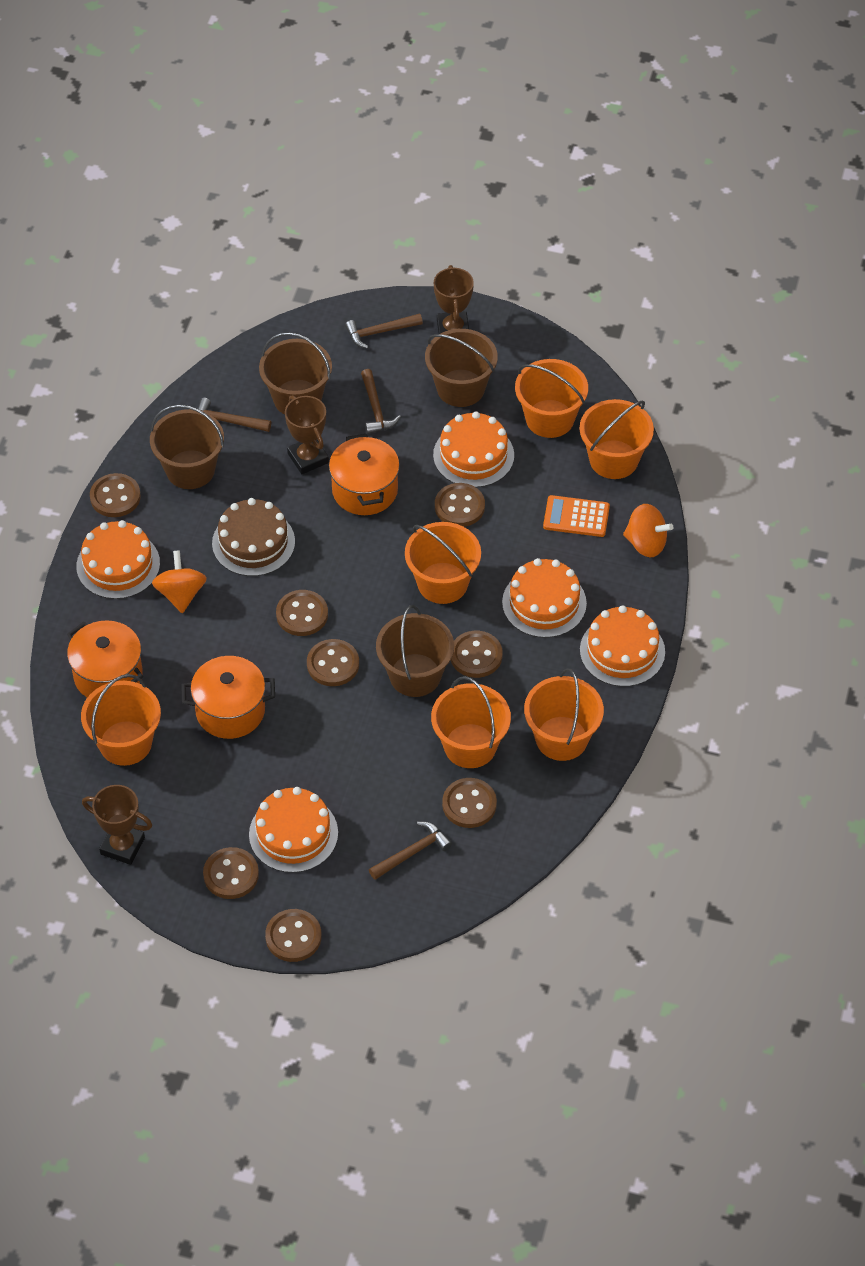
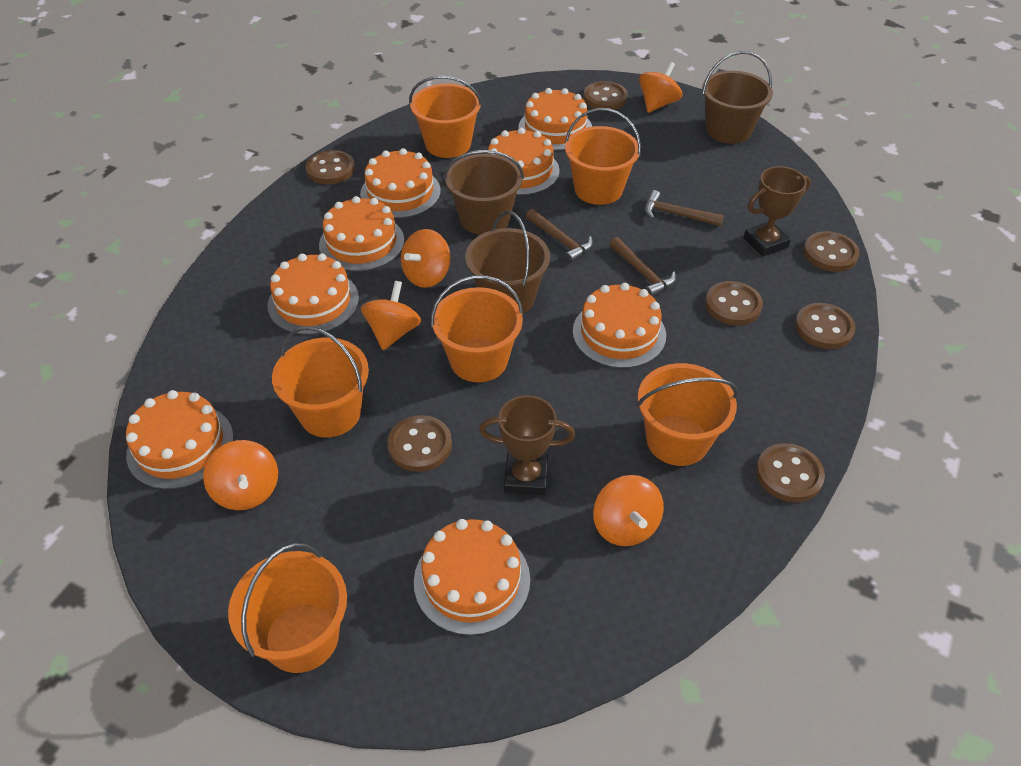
brown bucket: [150,405,224,489] [259,332,332,415] [376,605,454,697] [425,329,498,407] = 4 -> [444,150,524,235] [465,211,550,314] [702,51,773,144] = 3
brown button: [90,473,141,517] [203,847,259,899] [265,909,322,962] [276,590,328,636] [307,639,359,686] [435,483,485,527] [442,778,497,828] [451,631,502,678] = 8 -> [306,150,355,185] [388,415,452,472] [583,81,628,110] [705,281,763,326] [756,443,825,502] [795,303,856,349] [804,231,860,272] = 7
brown cake: [212,498,295,576] = 1 -> none = 0
brown hammer: [198,398,271,432] [345,314,423,349] [361,369,401,434] [369,822,452,880] = 4 -> [526,209,593,263] [610,237,676,297] [644,190,724,226] = 3
brown trophy: [82,785,152,865] [285,395,329,474] [434,265,474,334] = 3 -> [479,395,575,495] [743,166,811,257] = 2
orange cake: [76,520,160,599] [249,787,338,873] [433,411,514,488] [502,558,587,638] [580,605,665,687] = 5 -> [126,390,234,490] [268,253,359,335] [319,196,404,271] [360,148,441,218] [414,519,530,635] [488,128,560,195] [518,88,592,151] [573,283,666,368] = 8
orange calculator: [543,495,610,537] = 1 -> none = 0
orange pot: [67,620,143,698] [181,656,275,739] [329,434,400,515] = 3 -> none = 0
orange spinning top: [152,550,207,613] [623,504,673,557] = 2 -> [203,440,278,510] [361,281,421,350] [401,229,451,288] [593,475,664,546] [639,62,682,113] = 5

